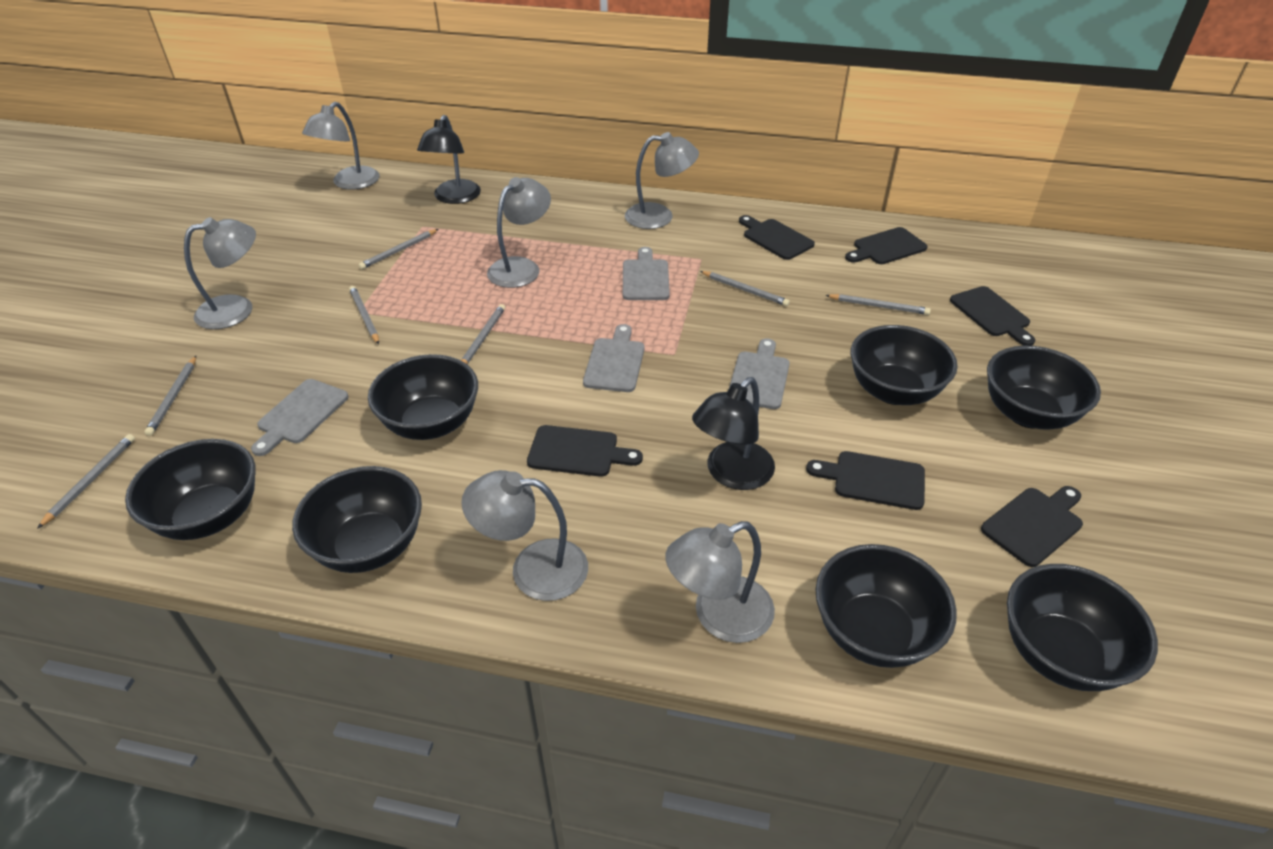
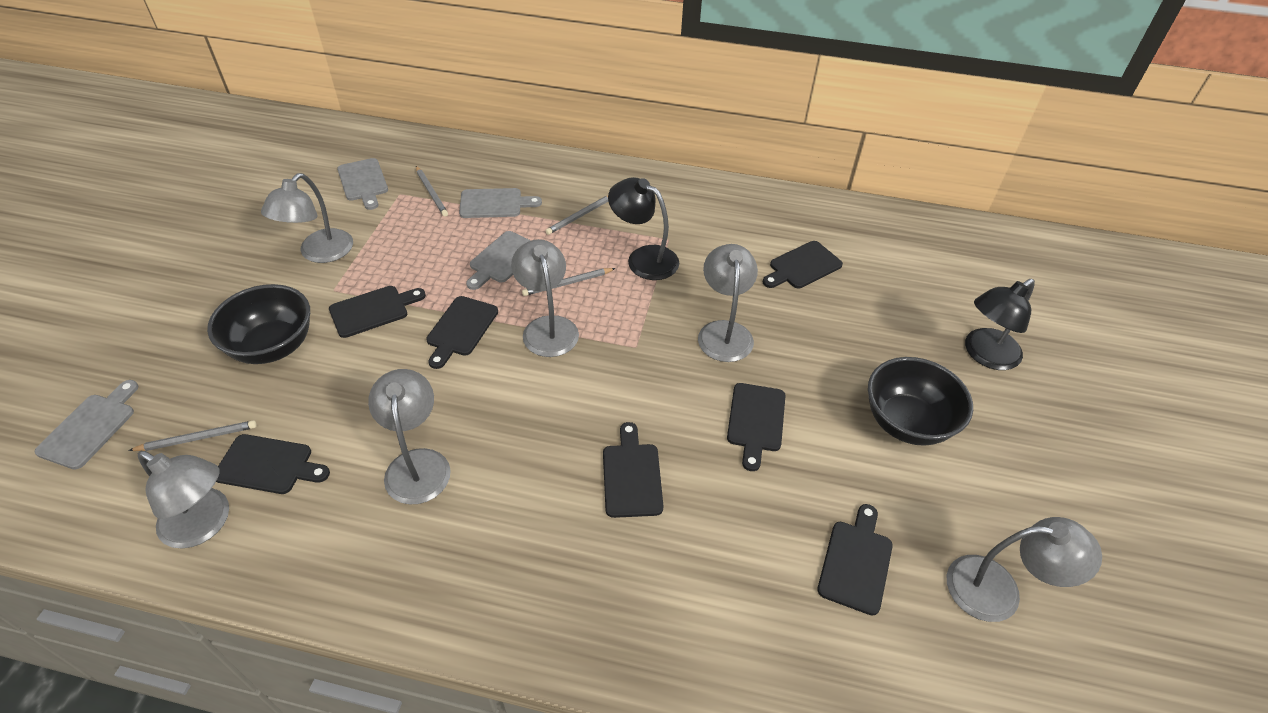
black bowl: [125,439,256,540] [292,466,422,573] [368,354,478,440] [815,544,957,668] [851,325,958,405] [987,345,1101,430] [1007,564,1158,691] = 7 -> [207,284,310,364] [868,357,973,446] = 2
black cutting board: [527,425,643,477] [739,215,815,260] [806,451,925,510] [845,227,928,264] [950,286,1035,346] [981,486,1083,567] = 6 -> [216,434,330,494] [329,286,426,338] [426,296,498,369] [603,422,663,518] [727,383,786,471] [763,241,843,288] [817,504,893,616] = 7
grey pencil: [37,434,135,529] [144,356,196,436] [349,286,379,344] [359,229,438,269] [461,304,505,364] [700,271,790,306] [825,294,931,315] = 7 -> [128,420,257,451] [416,166,448,216] [522,268,616,296] [546,196,608,235] = 4

